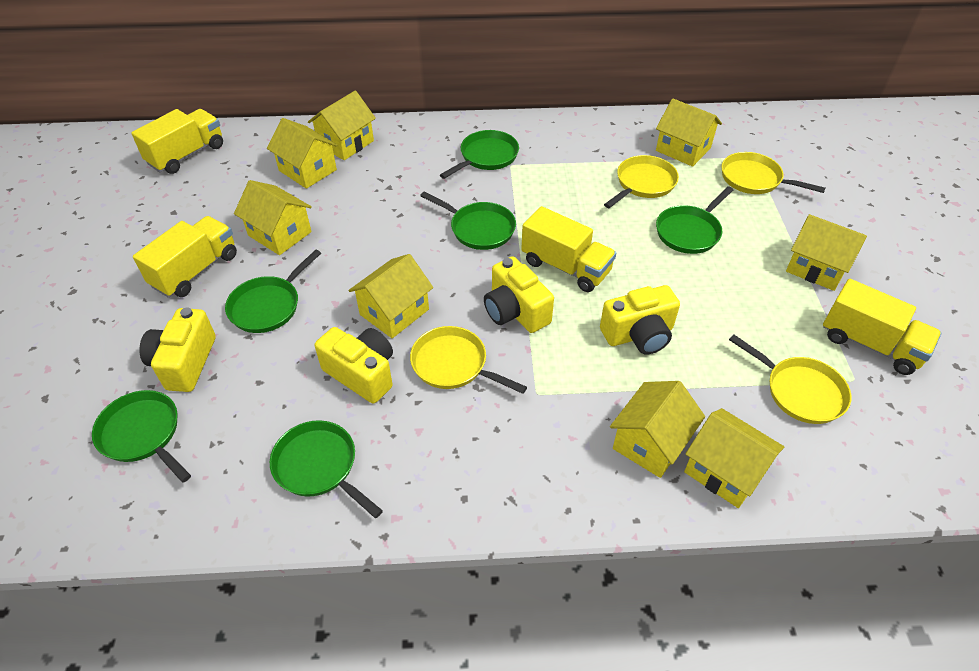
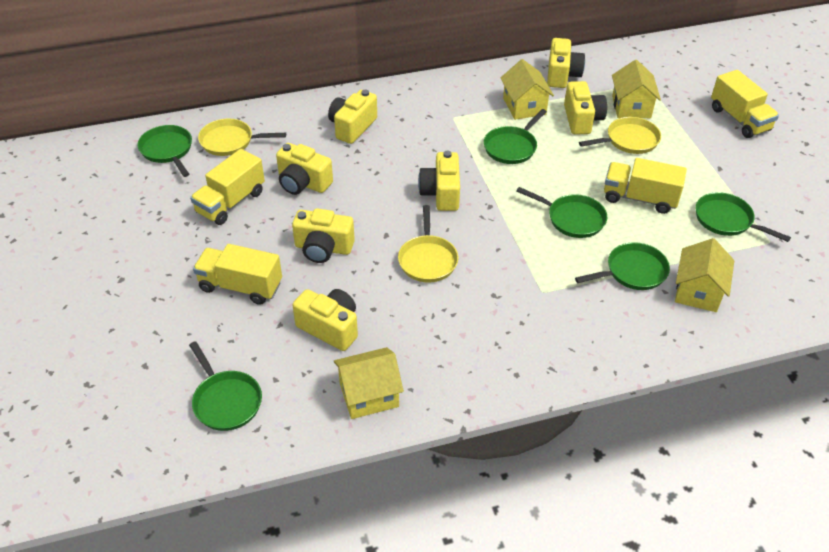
yellow camera: [139,307,216,392] [315,327,393,404] [484,256,554,333] [600,285,680,354] = 4 -> [276,143,333,195] [292,208,355,263] [293,289,358,351] [328,90,377,144] [418,150,460,211] [547,38,585,88] [564,81,607,135] = 7
yellow house: [234,180,312,255] [267,118,338,189] [308,91,376,160] [349,254,433,338] [610,381,705,478] [656,98,722,167] [684,408,784,508] [786,214,867,291] = 8 -> [334,347,404,419] [500,59,554,120] [612,60,661,118] [675,238,734,312] = 4
yellow pan: [410,326,527,394] [604,155,679,208] [721,152,825,194] [729,334,851,424] = 4 -> [198,119,286,156] [398,205,458,283] [579,117,661,154] = 3

